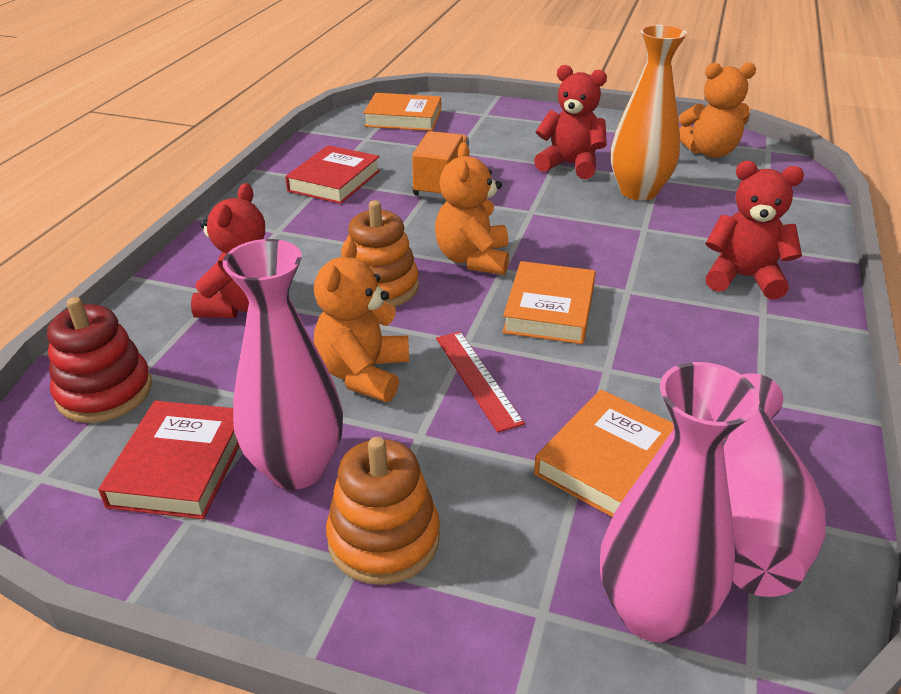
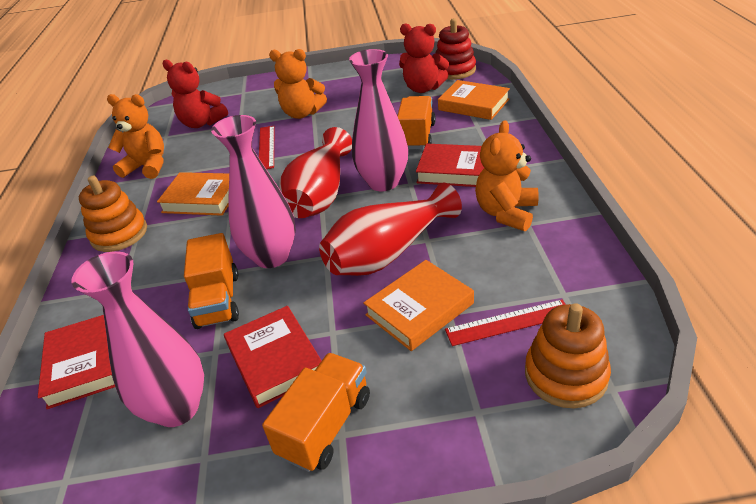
orange truck: [412,131,469,199] = 1 -> [184,233,239,329] [262,353,370,472] [397,96,436,149] = 3
orange vase: [611,25,687,201] = 1 -> none = 0
red book: [98,400,239,519] [285,145,380,204] = 2 -> [38,315,115,409] [224,306,322,408] [416,144,484,187] = 3
red ruler: [436,332,525,432] = 1 -> [259,126,275,169] [445,300,566,346] = 2
red teddy bear: [191,183,265,318] [534,65,607,179] [705,161,804,299] = 3 -> [162,60,228,128] [399,23,449,93] = 2
red vase: none = 0 -> [279,127,352,218] [319,183,462,276] = 2

